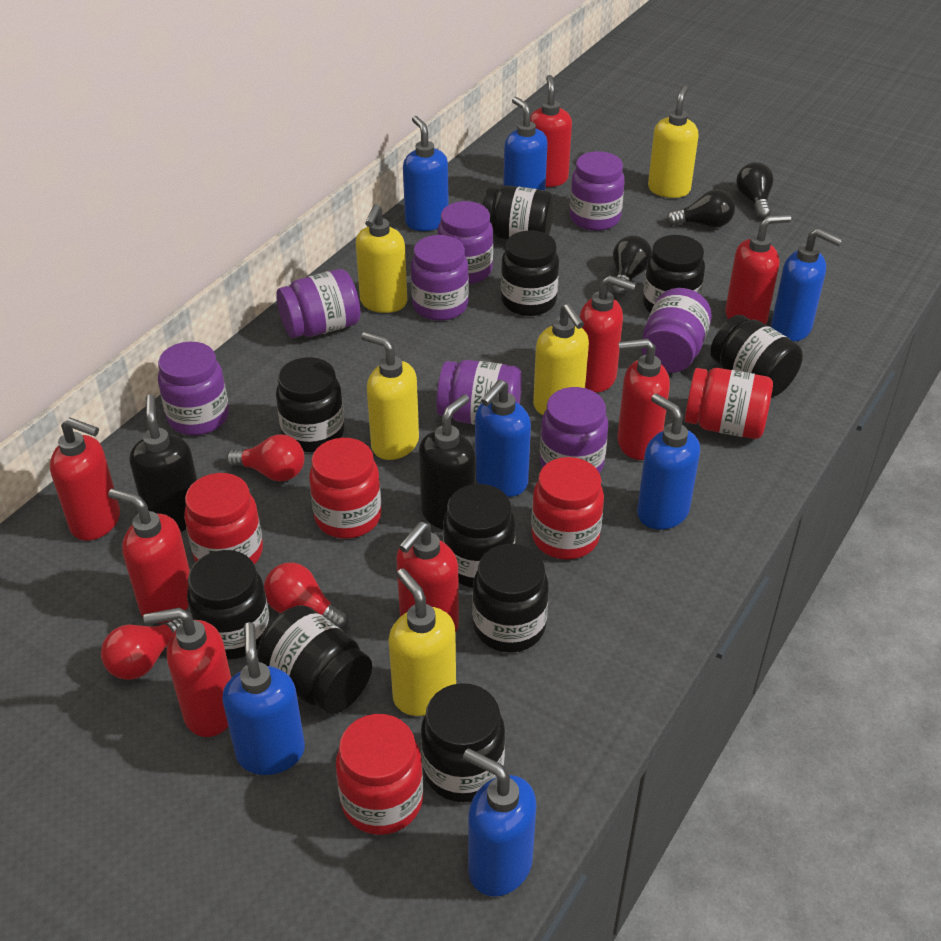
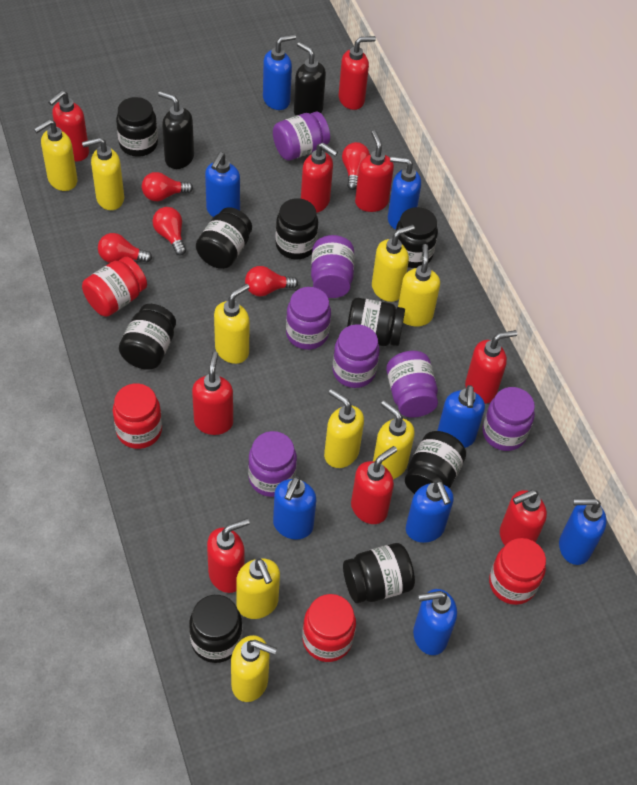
black jar: [187,550,270,659] [258,605,372,714] [276,357,344,452] [421,683,505,802] [443,484,515,588] [472,544,549,653] [482,185,554,240] [501,230,559,316] [643,235,705,313] [710,315,803,397] = 10 -> [116,97,158,157] [119,304,176,370] [189,595,242,663] [196,207,252,269] [275,198,318,260] [343,543,415,603] [347,298,405,346] [396,207,438,268] [405,431,466,494] = 9
black light bulb: [612,235,652,296] [667,189,735,228] [736,162,774,219] = 3 -> none = 0
blue soap dispenser: [222,622,305,775] [403,116,449,231] [463,748,537,897] [475,379,531,497] [503,97,548,190] [637,393,700,530] [771,228,843,342] = 7 -> [205,152,240,217] [263,34,296,110] [273,477,316,540] [388,156,421,230] [406,480,454,543] [413,589,457,655] [437,385,485,448] [559,498,607,565] = 8
purple jar: [158,342,229,435] [276,269,360,338] [411,235,469,321] [436,360,522,425] [438,201,493,284] [540,387,608,473] [570,151,625,231] [642,288,712,373] = 8 -> [248,431,297,497] [273,112,330,161] [286,287,331,350] [311,235,354,298] [332,325,380,388] [386,351,438,418] [483,387,535,451] = 7
red jar: [184,473,263,564] [309,438,382,539] [336,714,423,835] [531,457,604,560] [685,368,773,439] = 5 -> [82,257,147,317] [113,383,162,449] [302,594,356,662] [489,538,546,605] = 4
red light bulb: [101,619,182,680] [226,434,305,481] [264,562,349,629] = 3 -> [98,233,152,263] [142,172,193,201] [152,207,186,256] [245,266,298,296] [342,142,370,190] = 5
red soap dispenser: [50,417,120,541] [108,488,190,623] [143,608,231,737] [396,522,459,633] [530,75,572,187] [580,275,636,393] [617,339,670,460] [725,214,791,324] = 8 -> [48,90,89,161] [192,351,233,435] [207,518,250,593] [301,143,338,213] [339,36,376,110] [351,446,397,524] [355,130,394,212] [465,330,517,404] [500,490,547,545] = 9
yellow soap dispenser: [356,204,407,313] [361,332,419,460] [389,568,456,716] [533,304,589,415] [648,85,699,198] = 5 -> [34,119,78,191] [82,137,124,210] [214,283,250,364] [231,635,277,702] [236,558,280,619] [324,389,364,468] [372,225,415,302] [373,400,415,479] [398,244,440,326] = 9

